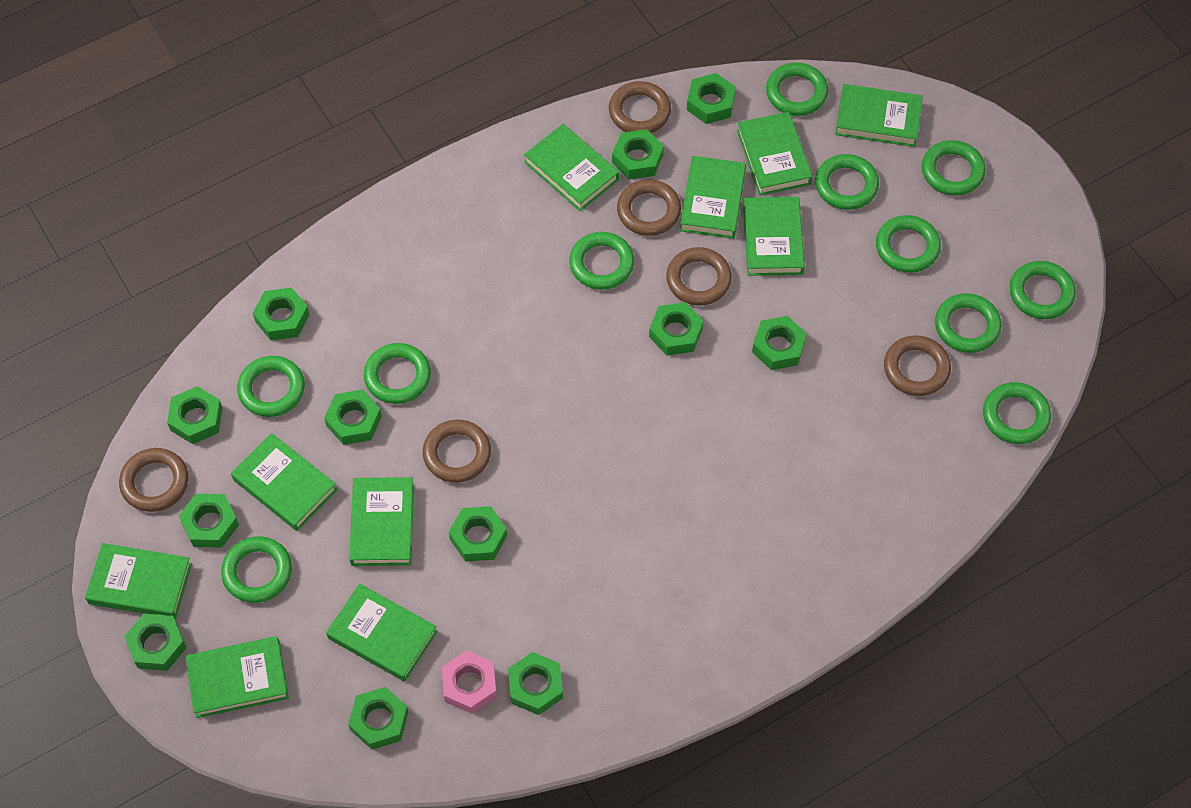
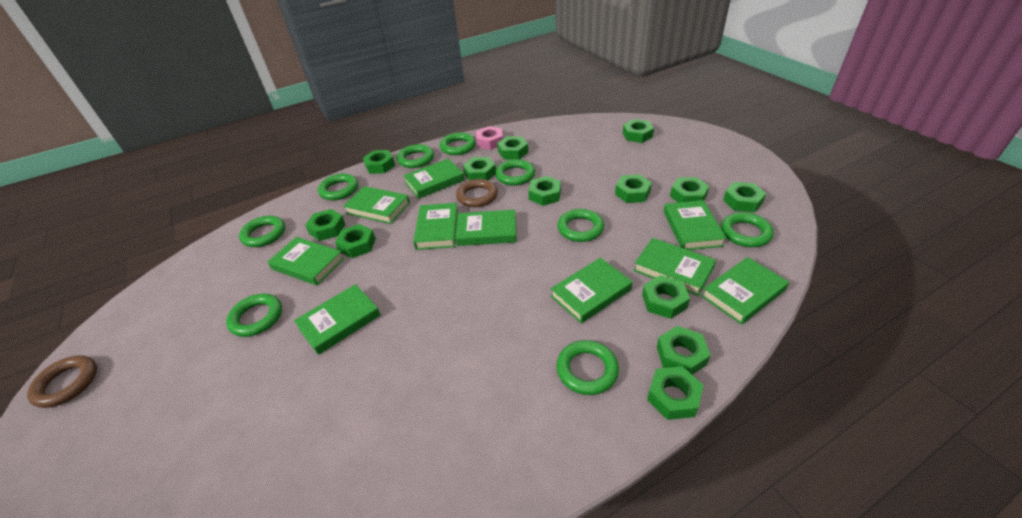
brown ring: [119,448,188,512] [422,420,491,483] [609,81,671,133] [617,179,681,236] [666,247,732,306] [884,335,951,396] = 6 -> [27,355,97,408] [456,179,498,207] = 2
green nut: [124,613,187,671] [167,386,223,444] [179,494,239,548] [253,288,310,340] [324,390,382,445] [348,687,408,750] [449,506,507,562] [508,652,563,715] [612,129,664,179] [649,302,704,356] [687,73,736,124] [752,316,807,370] = 12 -> [305,209,346,241] [335,224,376,258] [363,150,395,174] [463,157,496,180] [497,136,528,160] [528,176,561,206] [615,174,652,203] [623,119,654,143] [642,275,690,319] [647,366,704,420] [657,326,711,375] [670,177,709,203] [723,182,766,213] = 13
green ring: [221,536,292,603] [237,356,305,417] [364,343,431,404] [569,232,634,290] [766,63,828,116] [815,154,879,210] [876,215,941,273] [922,140,986,196] [935,293,1002,353] [983,382,1051,444] [1010,261,1076,319] = 11 -> [226,294,282,337] [239,216,285,247] [318,174,358,200] [397,144,434,168] [440,132,476,155] [495,159,535,186] [556,340,619,395] [557,209,604,242] [721,212,774,247] = 9

